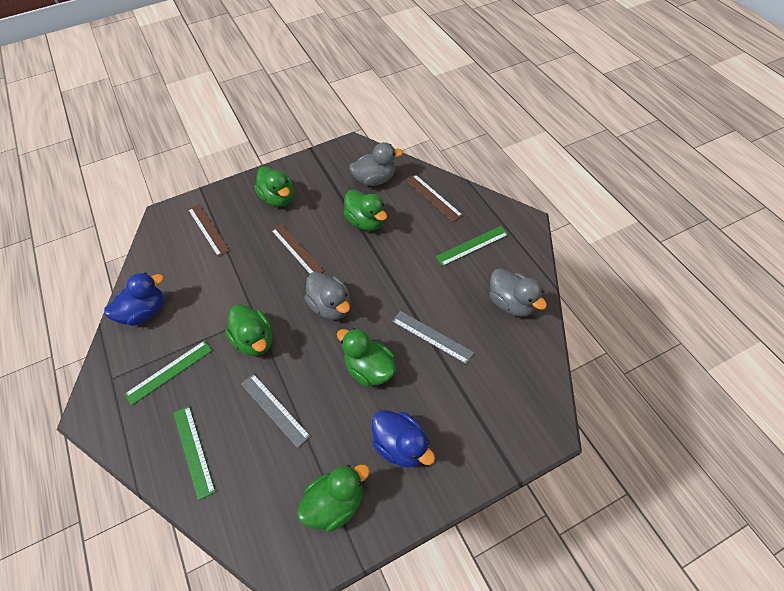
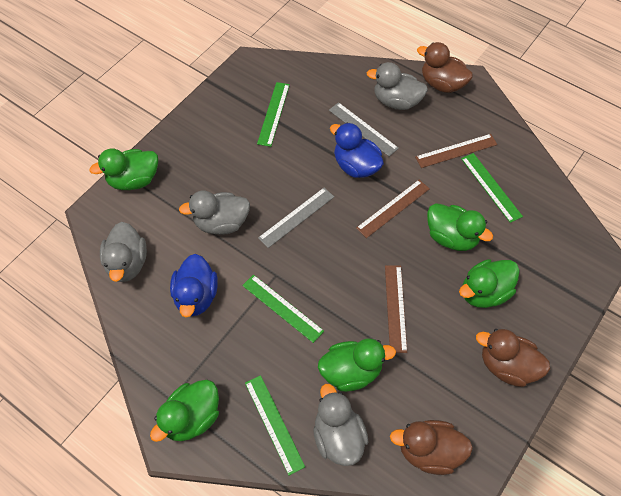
brown duck: none = 0 -> [390,420,473,475] [417,42,473,93] [476,329,550,387] = 3
green ruler: [125,340,212,405] [174,406,216,500] [435,226,509,266] = 3 -> [242,274,324,343] [245,375,305,475] [257,82,290,147] [461,153,523,223] = 4
grey duck: [304,272,350,320] [349,142,403,186] [490,268,547,317] = 3 -> [100,222,147,282] [179,190,250,235] [313,384,369,466] [367,62,428,110] = 4

